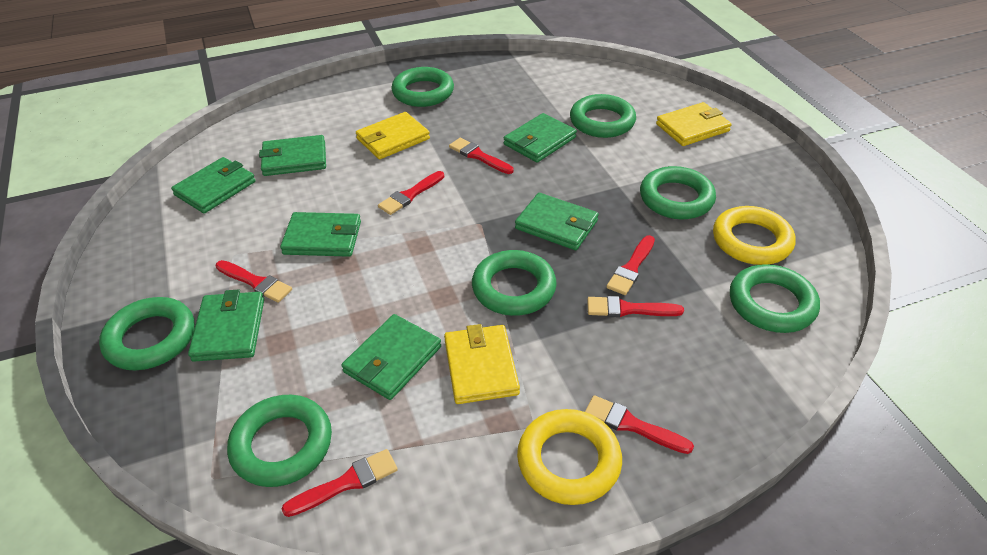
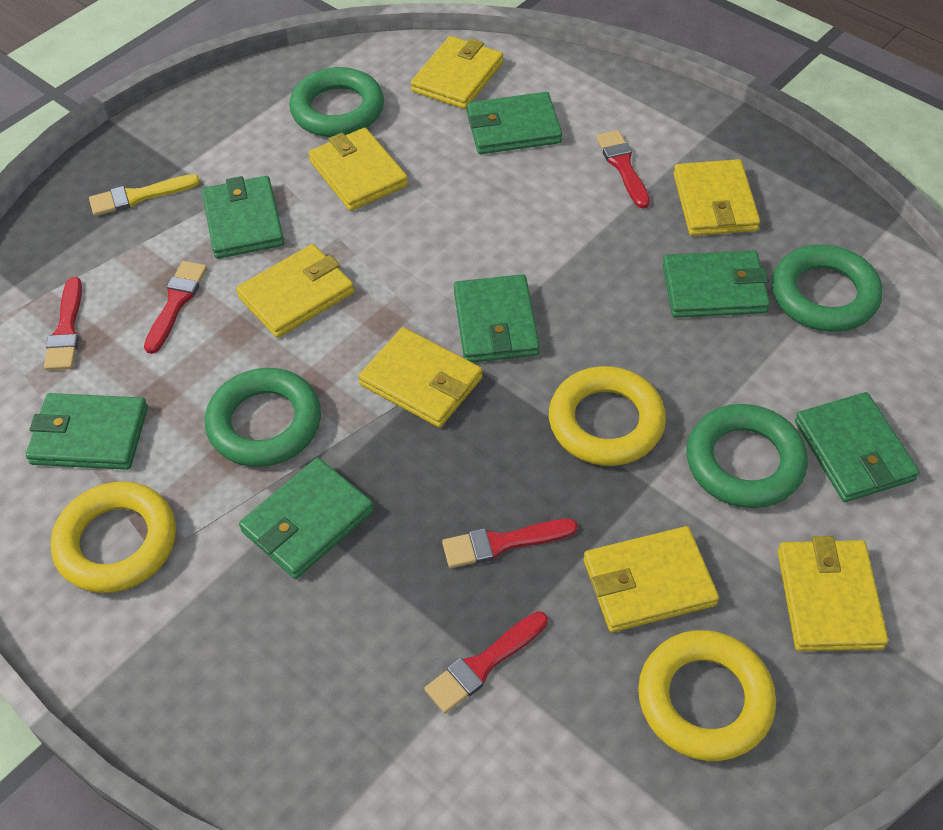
green ring: [99,297,195,370] [227,395,332,487] [391,67,454,107] [472,250,557,316] [570,94,636,138] [640,166,716,219] [730,264,820,333] = 7 -> [205,368,321,467] [289,67,384,137] [686,404,808,508] [772,245,883,332] = 4
red brush: [216,260,292,302] [282,449,398,517] [378,171,444,215] [449,138,514,174] [585,395,694,454] [587,296,684,317] [606,235,655,295] = 7 -> [44,277,82,370] [144,261,207,354] [424,611,548,714] [442,519,578,568] [596,130,650,209] = 5
yellow brush: none = 0 -> [89,174,200,216] = 1
yellow ring: [517,409,622,505] [713,206,795,265] = 2 -> [51,481,176,593] [549,366,666,466] [638,630,776,761] = 3
yellow wallet: [356,112,430,159] [444,324,520,404] [656,102,732,146] = 3 -> [236,244,354,338] [308,128,408,211] [358,327,483,428] [411,36,503,109] [584,526,719,632] [674,159,760,236] [778,536,888,651] = 7

